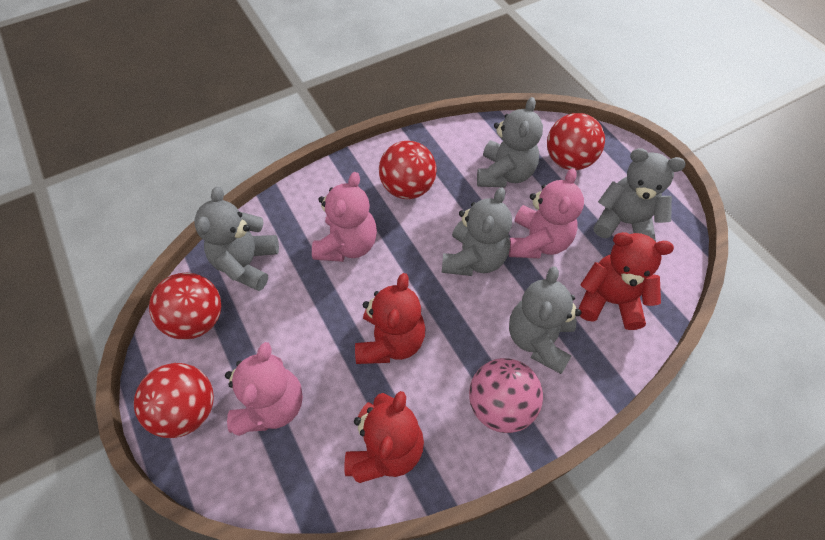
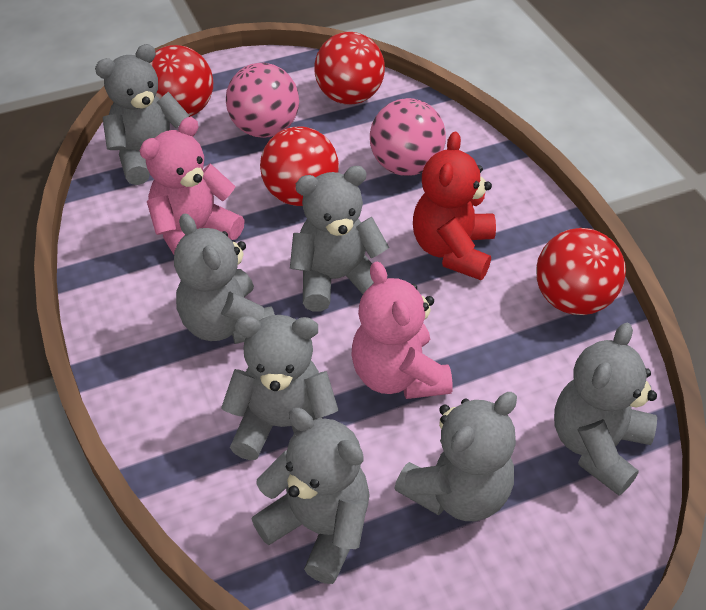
grey teddy bear: [194,187,279,291] [442,187,512,276] [477,97,543,188] [509,266,581,374] [594,148,686,241] = 5 -> [95,44,190,185] [174,213,275,344] [221,315,338,460] [252,408,370,584] [290,166,389,312] [394,392,517,521] [554,323,657,495] = 7
pink ball: [469,358,543,433] = 1 -> [226,63,299,138] [370,98,446,176] = 2
pink teddy bear: [225,342,303,436] [312,172,377,262] [509,168,584,258] = 3 -> [140,117,245,255] [352,262,453,399] = 2
red teddy bear: [344,391,424,483] [355,273,425,364] [578,232,674,330] = 3 -> [413,132,496,280] = 1

